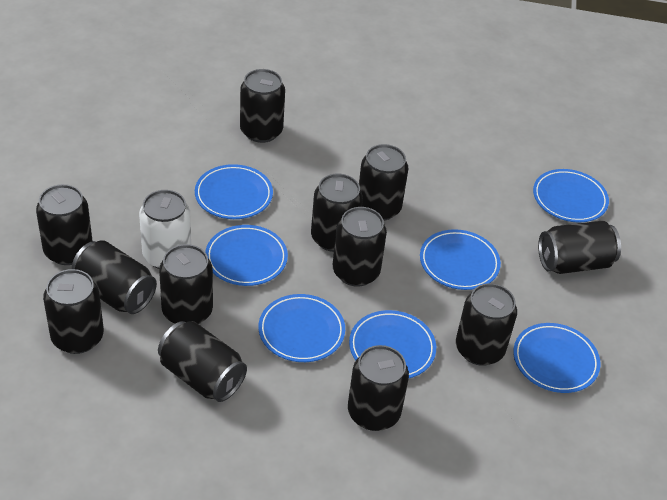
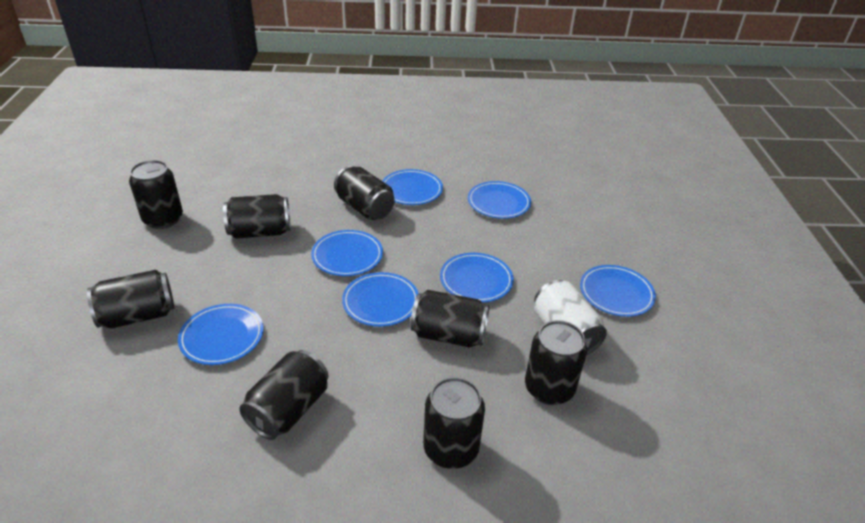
black can: [36,184,92,265] [43,269,104,354] [72,241,157,314] [158,321,247,402] [159,244,213,324] [240,69,285,143] [311,173,363,252] [333,207,387,287] [348,345,409,431] [359,144,409,221] [456,283,517,366] [538,221,621,274] = 12 -> [87,270,174,329] [129,160,183,229] [223,194,291,239] [239,350,328,440] [334,166,395,220] [410,290,490,348] [423,377,485,469] [525,320,587,405] = 8

